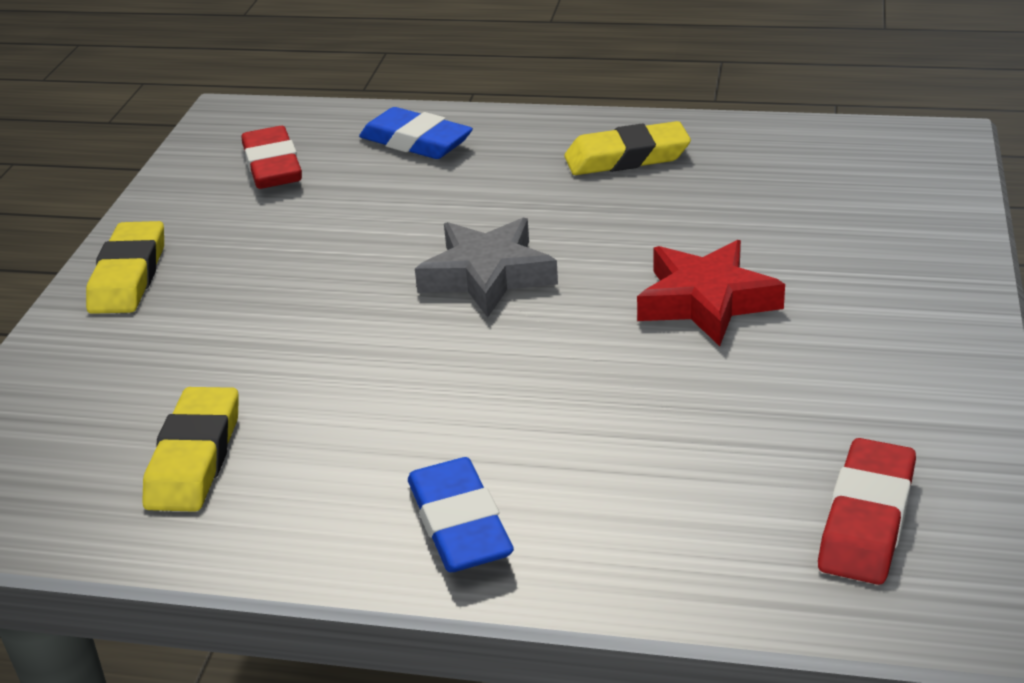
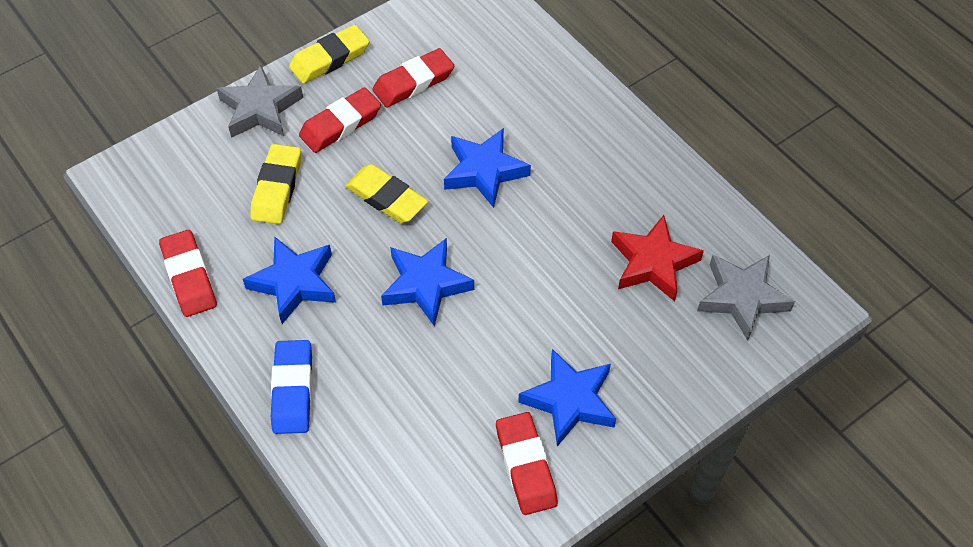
blue eraser: [359,107,473,159] [408,457,514,572] = 2 -> [271,340,312,434] = 1
blue star: none = 0 -> [243,236,336,324] [381,238,474,326] [444,128,531,208] [518,349,616,447] = 4
grey star: [415,218,558,318] = 1 -> [216,65,303,138] [697,255,795,340] = 2
red eraser: [241,126,302,189] [818,438,916,585] = 2 -> [159,230,217,317] [299,87,381,153] [372,48,454,108] [496,412,558,515] = 4

